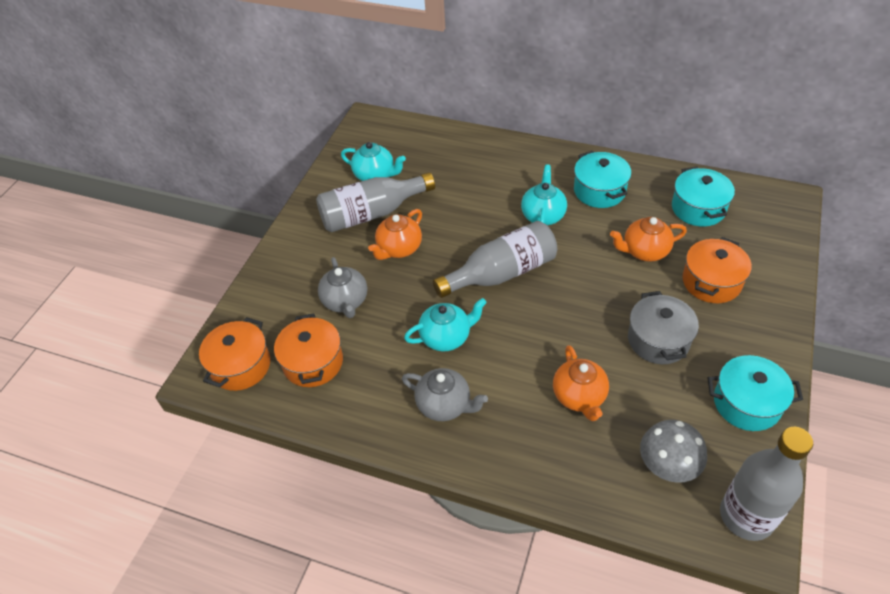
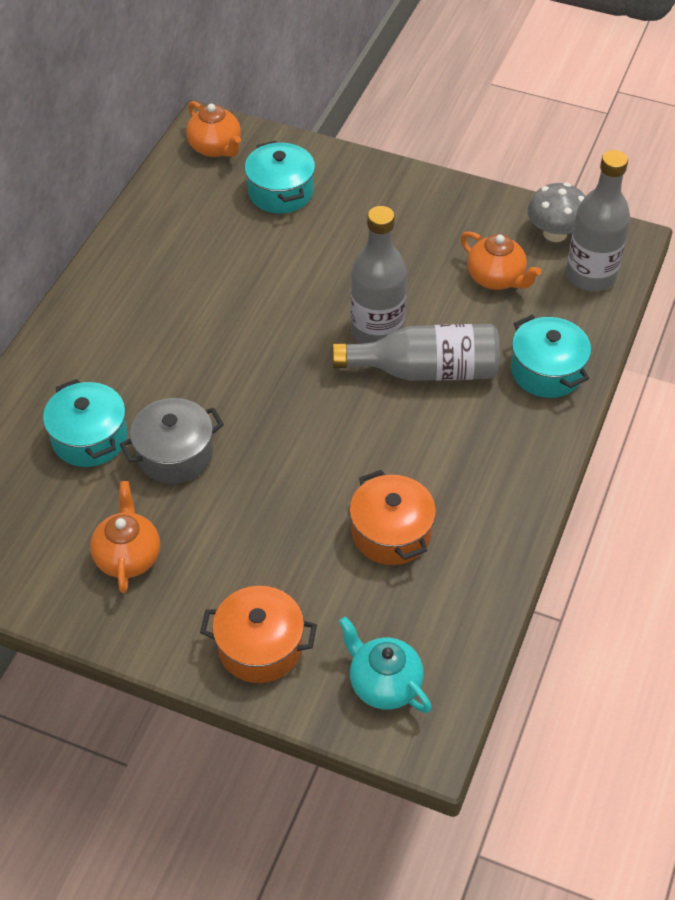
grey teapot: [318,257,367,318] [402,368,488,421] = 2 -> none = 0
orange pot: [199,317,270,391] [274,313,343,387] [683,237,752,303] = 3 -> [200,586,317,683] [349,470,436,565] = 2
turquoise teapot: [341,142,406,181] [404,298,487,352] [521,165,567,225] = 3 -> [339,616,432,713] = 1

